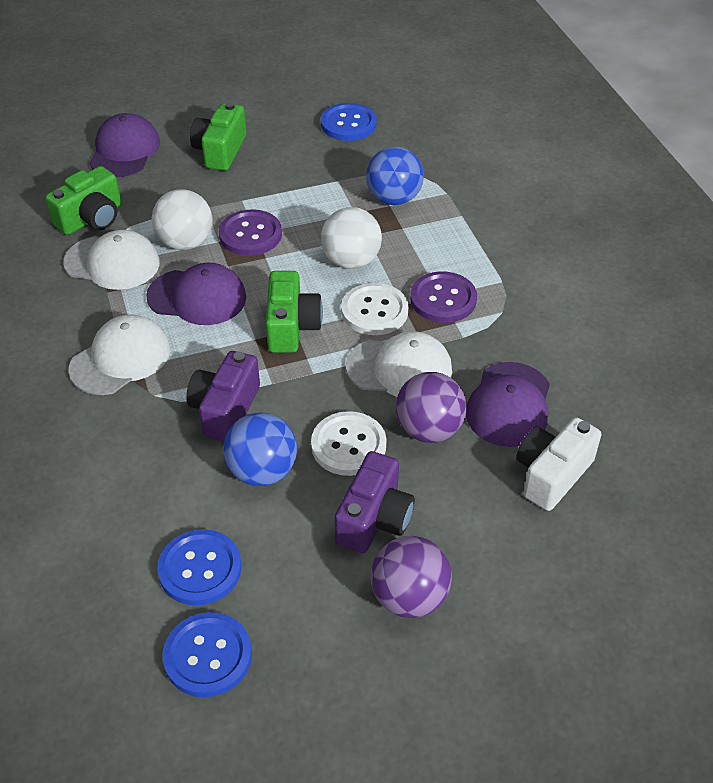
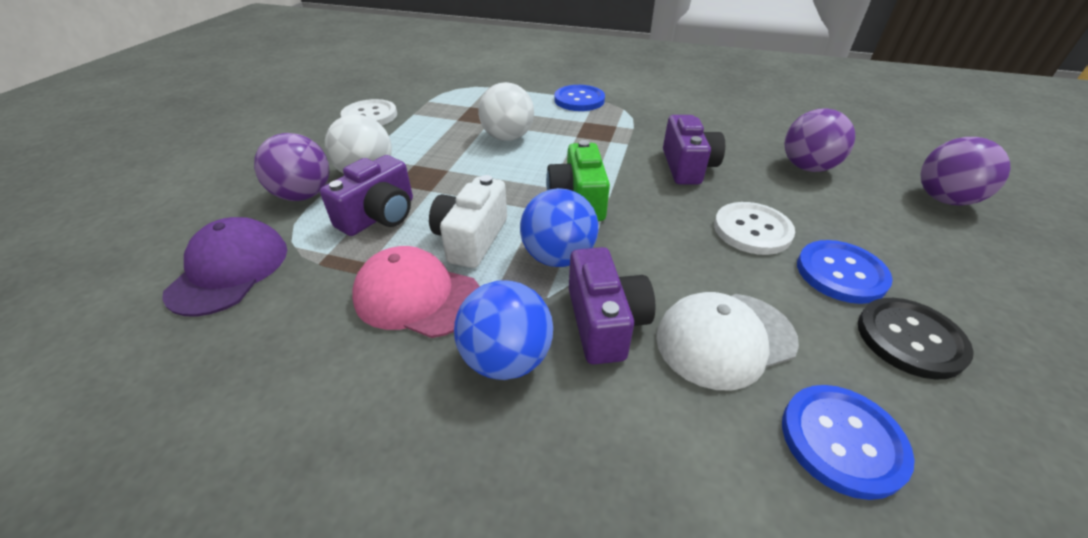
black button: none = 0 -> [858,298,974,380] = 1
green camera: [46,166,121,235] [190,102,246,171] [266,271,323,353] = 3 -> [546,140,610,221] = 1
pink cap: none = 0 -> [352,246,480,338] = 1
purple ball: [371,536,452,618] [396,372,467,443] = 2 -> [254,133,329,201] [784,108,855,172] [920,137,1010,206] = 3
purple button: [219,209,282,256] [410,271,477,323] = 2 -> none = 0
purple camera: [186,351,260,442] [334,451,415,553] = 2 -> [320,155,413,236] [569,247,655,364] [663,115,725,184] = 3
purple cap: [89,113,160,177] [146,263,246,325] [466,362,550,447] = 3 -> [162,217,287,316] = 1
white cap: [63,230,160,290] [68,314,170,395] [346,331,452,397] = 3 -> [656,292,799,391] = 1

